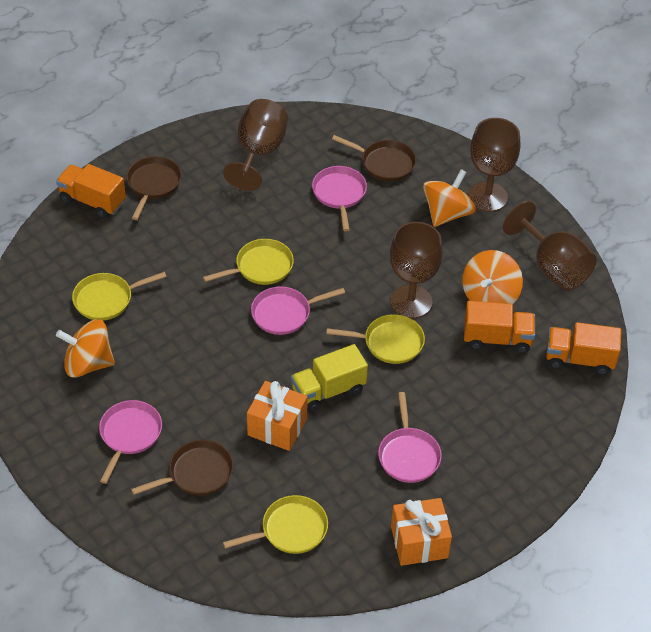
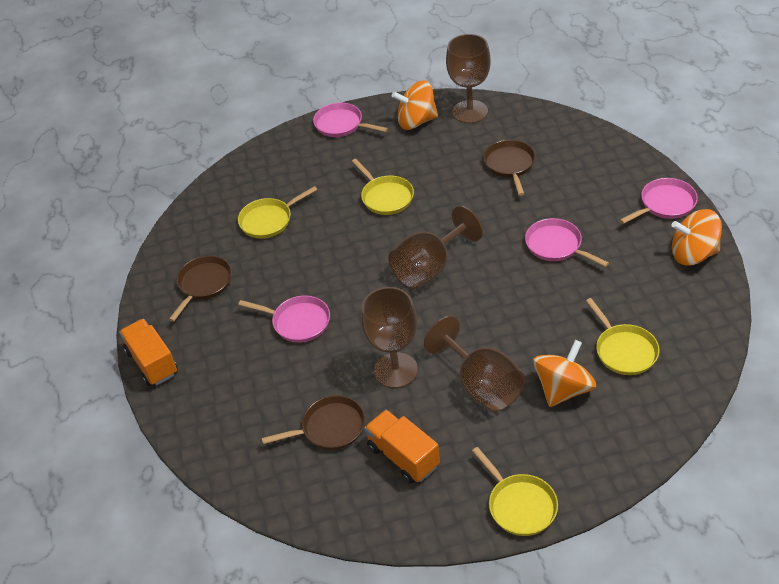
orange gift: [247,381,308,451] [391,498,452,566] = 2 -> none = 0
orange truck: [56,164,126,218] [464,301,535,353] [546,322,621,375] = 3 -> [119,319,178,386] [364,410,440,484] = 2
yellow truck: [291,344,368,412] = 1 -> none = 0

